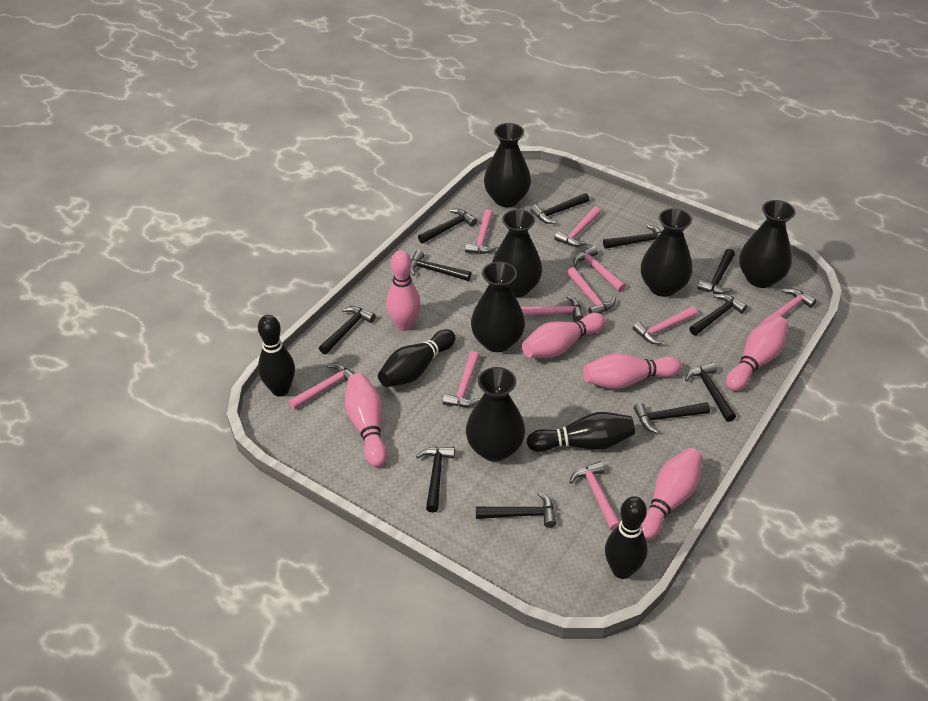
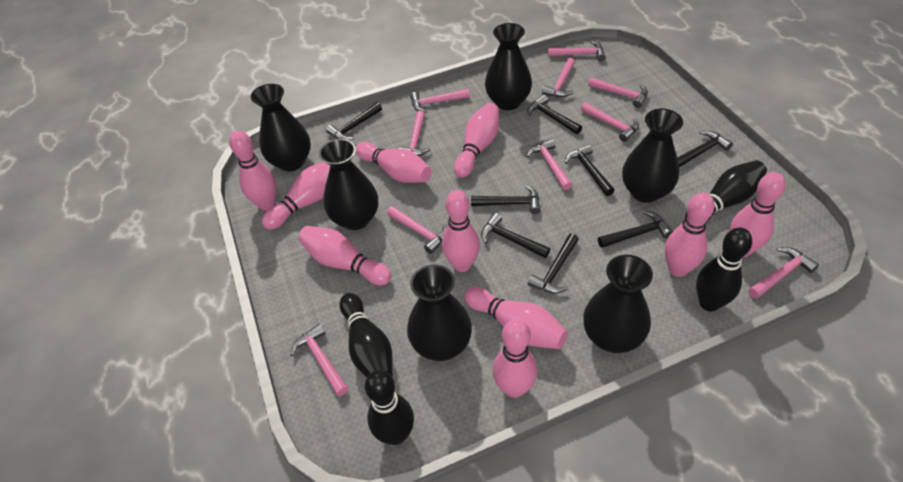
black hammer: [319,306,376,354] [410,250,471,281] [416,447,455,512] [418,209,477,243] [476,492,556,528] [530,193,590,224] [603,225,662,249] [634,402,710,433] [685,362,736,422] [689,294,747,335] [697,249,735,294] = 11 -> [326,102,382,140] [471,185,540,214] [481,213,550,258] [527,95,582,134] [528,234,579,294] [565,144,615,196] [598,211,673,248] [677,131,733,168] = 8
pink bowling pin: [345,373,387,467] [386,250,421,331] [522,313,605,358] [583,353,681,389] [642,448,703,541] [726,316,789,391] = 6 -> [229,131,277,210] [261,162,330,230] [298,226,391,285] [356,142,431,183] [442,190,480,272] [454,103,499,178] [464,287,568,349] [493,319,537,398] [665,192,715,277] [730,172,786,257] = 10

